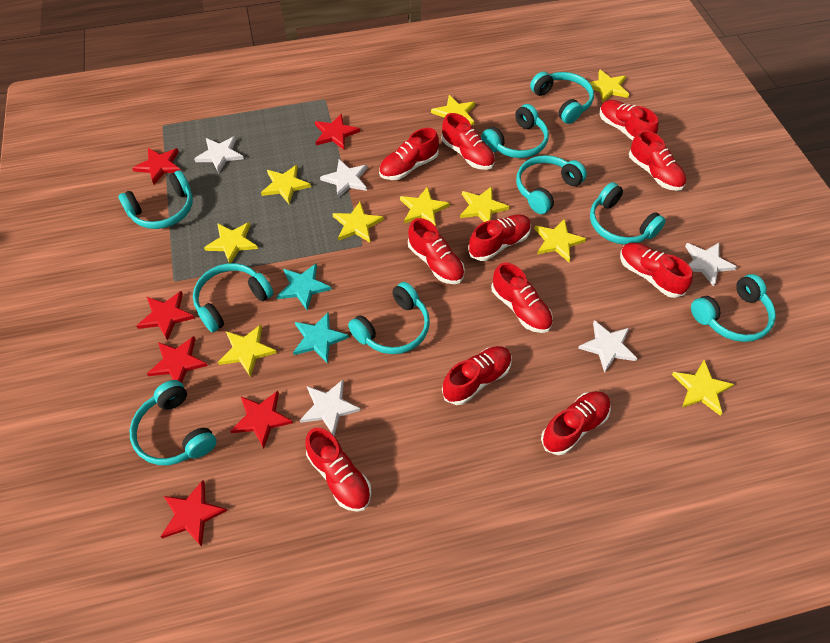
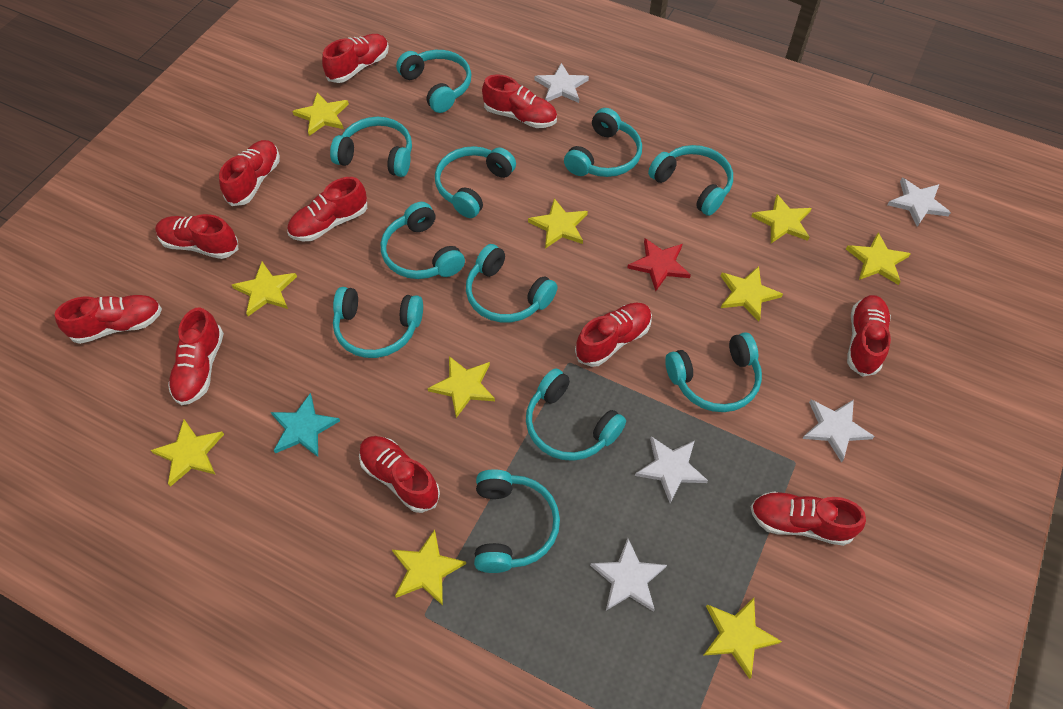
red star: [132,148,181,184] [137,291,195,341] [147,336,208,383] [161,480,227,547] [230,391,293,449] [315,114,360,149] = 6 -> [627,238,691,291] = 1
turquoise headphones: [118,170,193,229] [130,380,216,465] [193,263,274,332] [348,282,430,354] [481,104,549,158] [516,155,587,214] [530,72,594,124] [590,182,666,245] [691,274,776,342] = 9 -> [330,117,412,177] [333,287,423,358] [381,202,465,279] [396,50,471,113] [435,146,516,218] [466,244,557,322] [474,469,560,573] [526,368,626,461] [564,108,642,177] [648,145,733,216] [665,332,762,412] = 11
turquoise star: [276,263,332,310] [293,312,349,364] = 2 -> [271,393,340,457] = 1

